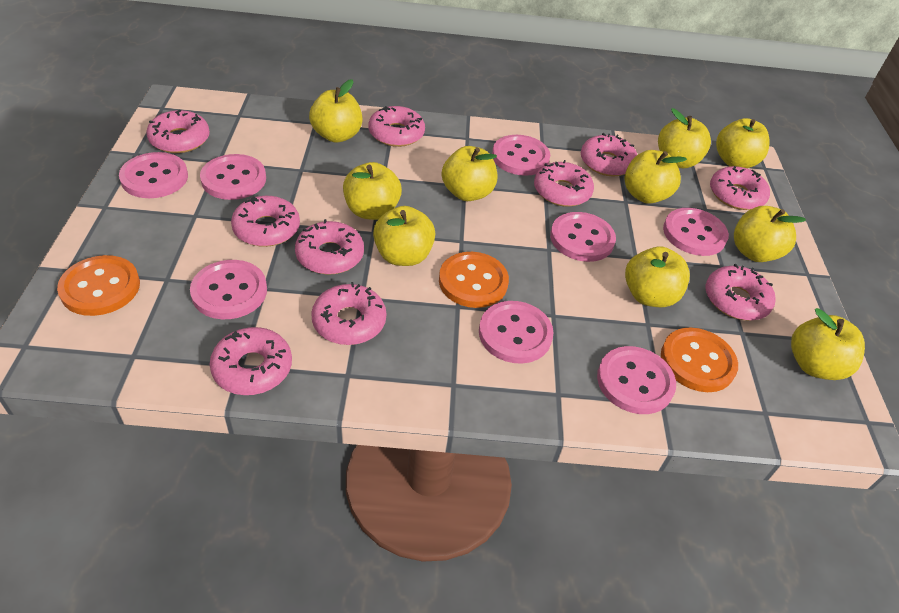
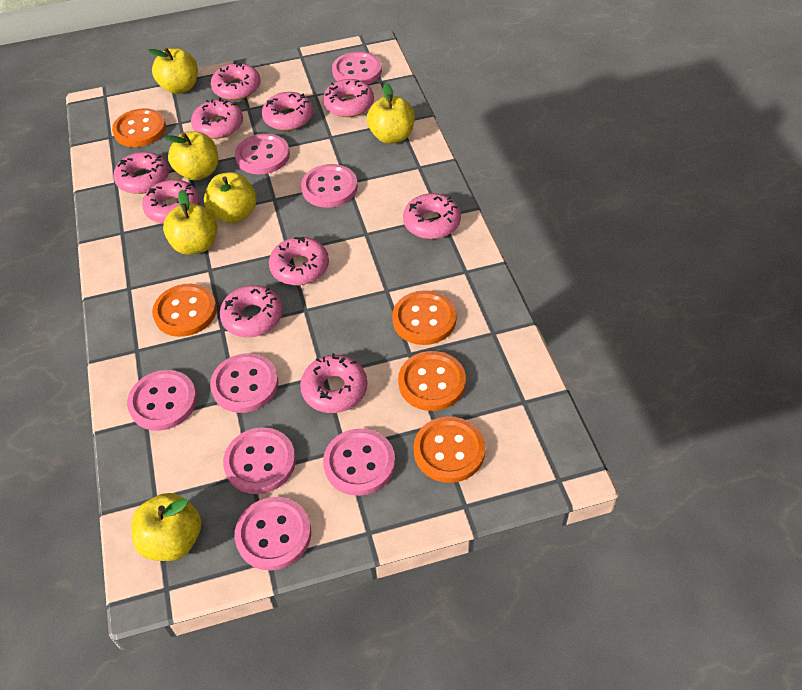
orange button: [57,255,140,316] [439,252,509,308] [661,328,738,392] = 3 -> [112,108,166,147] [152,284,217,337] [392,290,456,345] [398,351,466,411] [413,416,485,483] = 5
yellow apple: [309,79,363,143] [343,162,402,220] [373,206,435,266] [442,146,497,201] [625,150,687,204] [625,247,690,307] [658,108,711,168] [716,118,770,168] [734,206,806,262] [791,308,865,380] = 10 -> [131,493,201,561] [148,48,198,94] [163,190,218,255] [164,131,218,181] [204,172,257,223] [367,83,415,144] = 6

